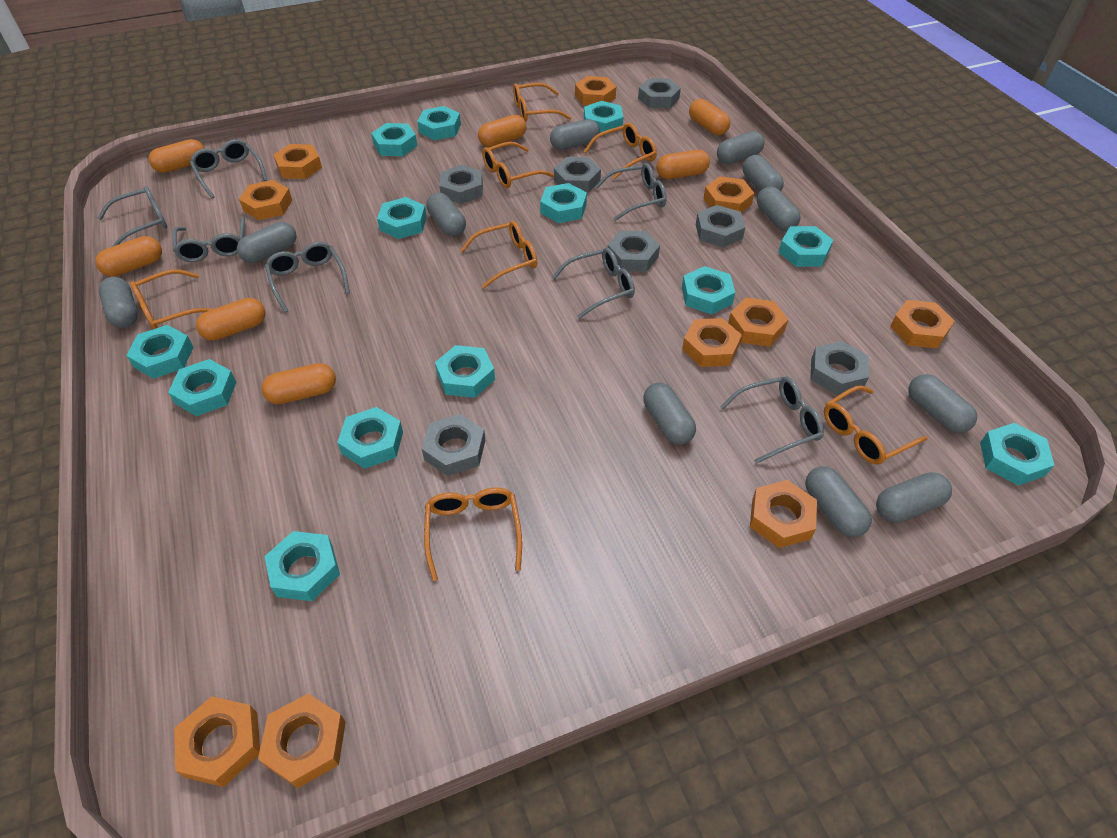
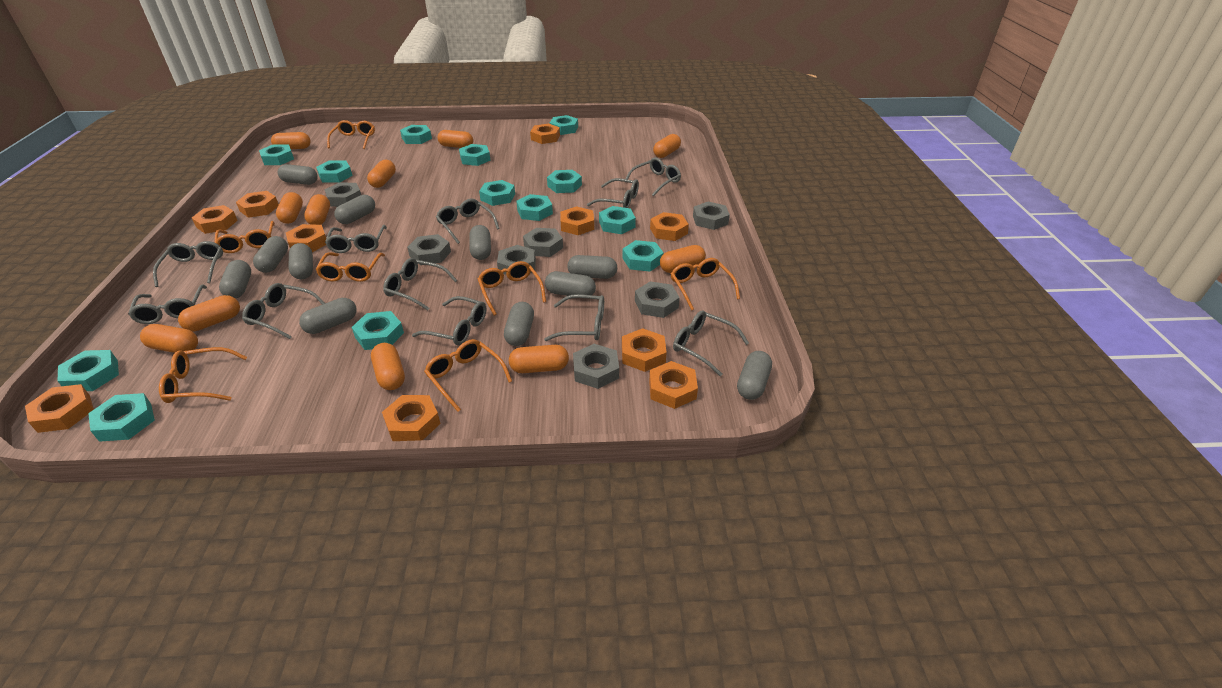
grey glasses: [98,186,167,247] [173,217,245,262] [190,139,267,199] [265,242,350,313] [552,248,635,319] [595,163,667,221] [720,376,824,464] = 7 -> [128,285,207,324] [153,241,223,287] [242,283,325,339] [325,225,387,253] [383,258,457,310] [412,296,486,345] [436,199,500,244] [544,294,604,341] [587,178,639,208] [626,157,681,196] [673,310,749,376] = 11
orange capsule: [95,236,162,277] [149,139,205,173] [196,298,265,341] [261,363,336,404] [478,115,526,147] [657,150,710,179] [689,99,730,135] = 7 -> [140,324,198,353] [178,295,240,331] [271,132,311,149] [276,192,303,224] [304,194,330,225] [367,160,396,188] [371,343,405,390] [438,130,473,148] [509,345,569,373] [653,134,681,158] [660,245,706,273] = 11

